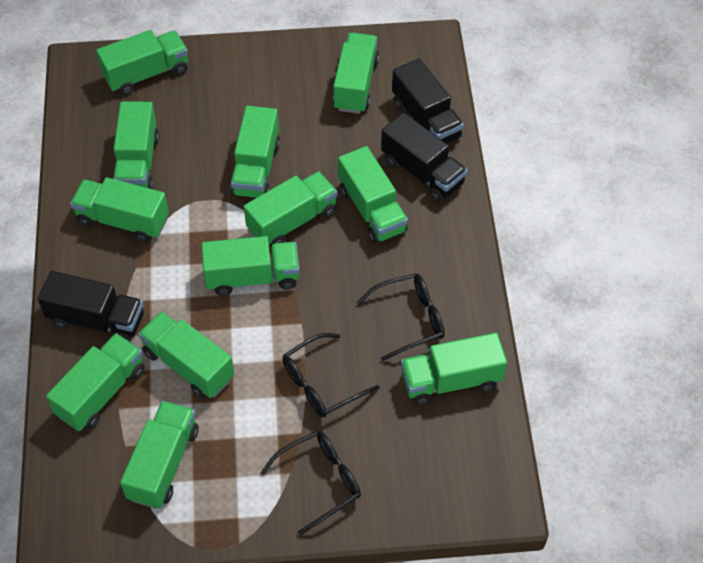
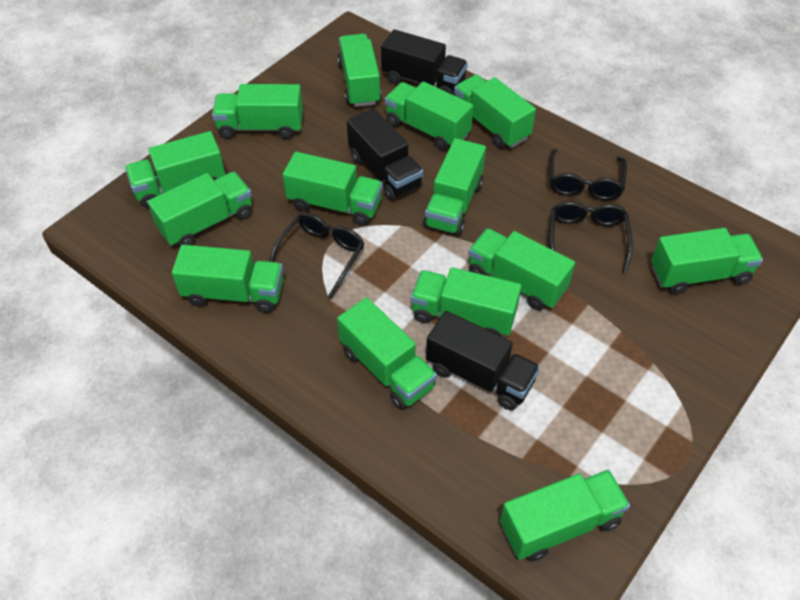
green truck: [46,333,145,431] [70,177,169,242] [96,30,188,95] [113,101,159,189] [120,401,199,509] [138,311,234,398] [201,236,300,296] [230,106,280,198] [244,171,337,247] [333,33,379,114] [338,146,408,244] [401,333,507,405] = 12 -> [125,131,225,208] [148,172,252,246] [172,245,283,313] [212,84,303,139] [283,152,383,226] [337,34,382,107] [337,298,437,410] [385,82,473,150] [411,267,522,336] [423,138,486,236] [454,75,536,148] [468,228,575,310] [500,470,630,562] [651,228,763,294] = 14

